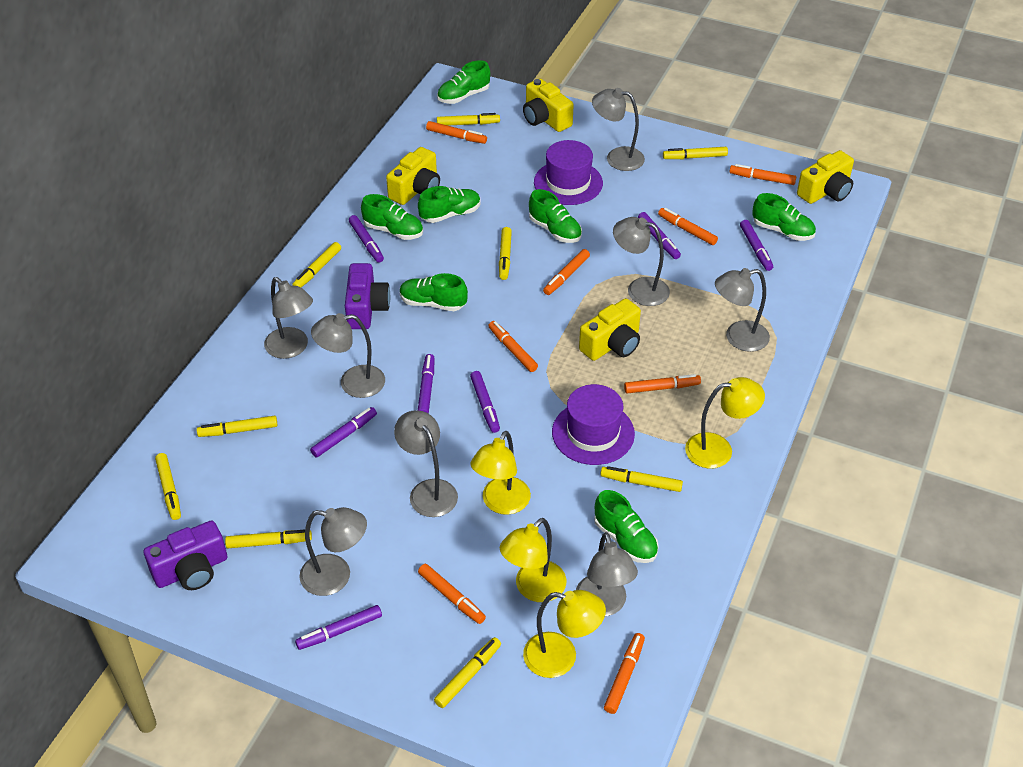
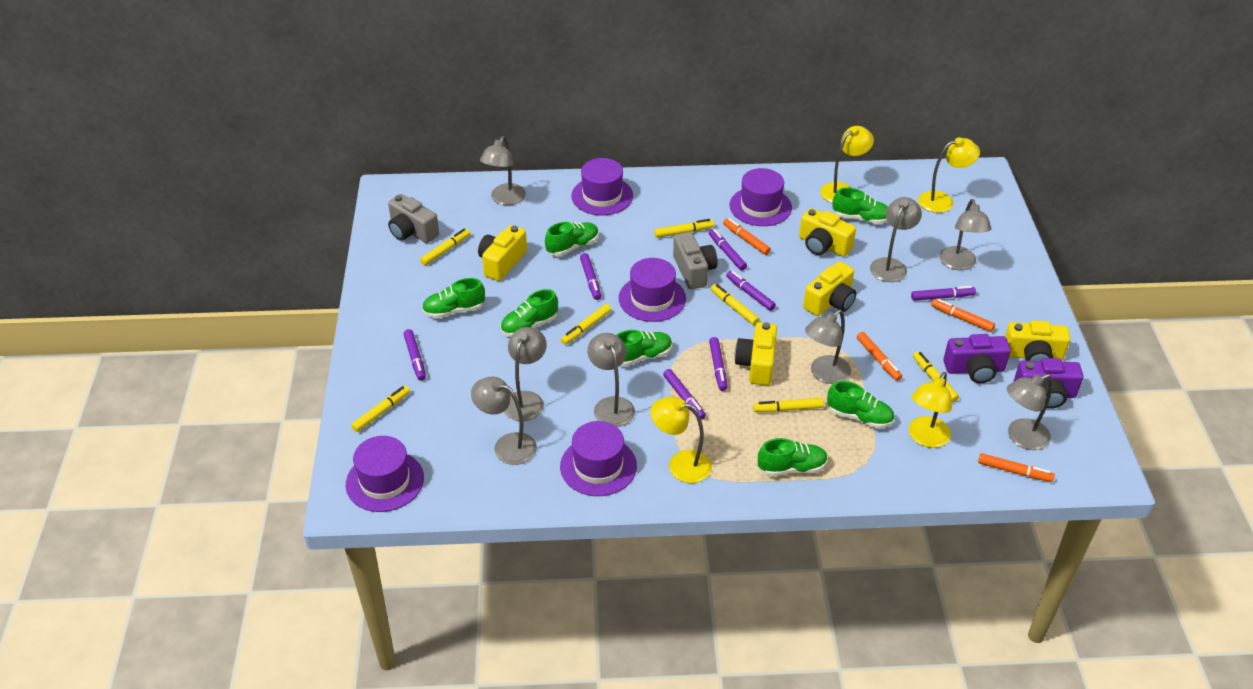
grey camera: none = 0 -> [388,194,439,243] [673,232,718,289] = 2
orange marker: [418,564,486,624] [426,121,487,144] [489,321,538,372] [543,249,590,295] [604,633,645,714] [624,374,701,393] [658,208,718,245] [729,164,796,185] = 8 -> [723,218,771,255] [857,332,902,381] [931,299,995,332] [978,453,1055,482] = 4
purple hat: [534,140,603,205] [552,384,635,465] = 2 -> [346,436,424,512] [560,421,637,496] [571,158,633,215] [619,258,686,322] [729,168,792,226] = 5
yellow camera: [386,147,440,205] [523,78,574,132] [579,298,641,361] [797,150,854,204] = 4 -> [478,225,527,281] [735,322,777,385] [799,208,856,257] [803,261,856,316] [1005,320,1070,361] = 5
yellow marker: [155,453,181,520] [197,416,277,437] [225,530,312,548] [292,242,341,287] [434,637,501,708] [437,113,500,126] [499,227,512,280] [600,466,683,492] [663,147,728,159] = 9 -> [351,386,410,432] [420,229,470,265] [561,304,612,345] [654,219,714,238] [711,284,759,325] [753,398,824,412] [913,351,959,402] = 7

